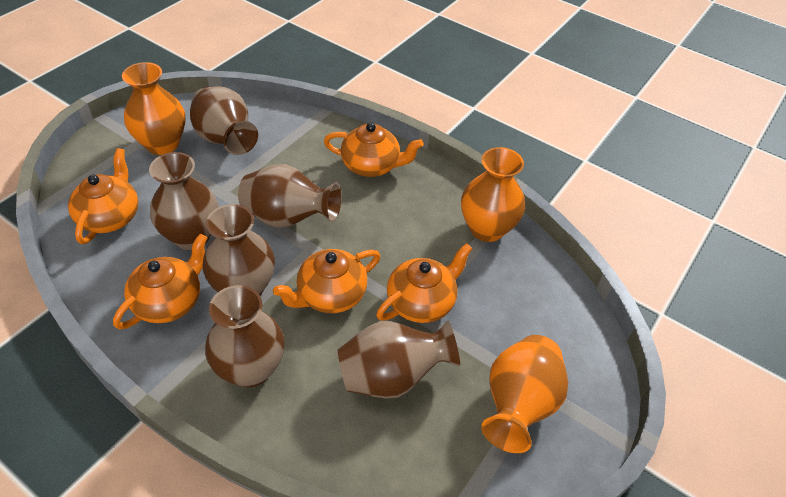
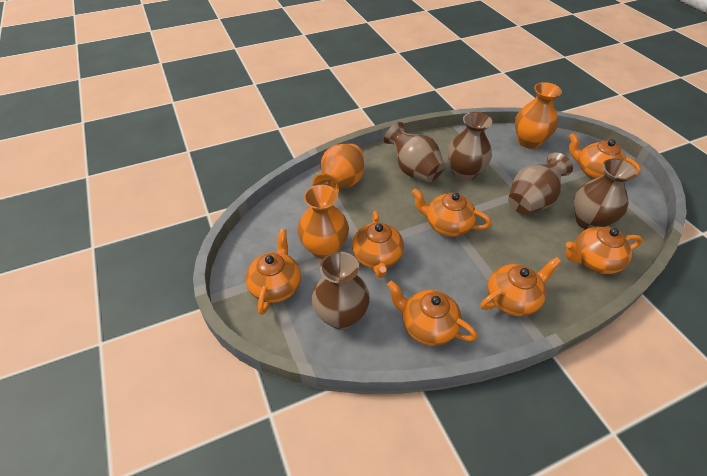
brown vase: [149,152,219,250] [190,86,258,155] [203,204,275,296] [205,285,285,388] [238,164,341,228] [338,320,460,398] = 6 -> [312,252,370,329] [384,122,445,182] [447,112,492,181] [508,152,573,214] [574,159,637,230] = 5
orange teapot: [68,148,138,244] [113,234,207,330] [273,249,381,313] [324,122,424,177] [376,243,473,323] = 5 -> [246,229,301,315] [352,211,404,278] [387,281,477,346] [412,188,491,237] [480,257,561,316] [566,227,643,274] [569,133,641,179] = 7

